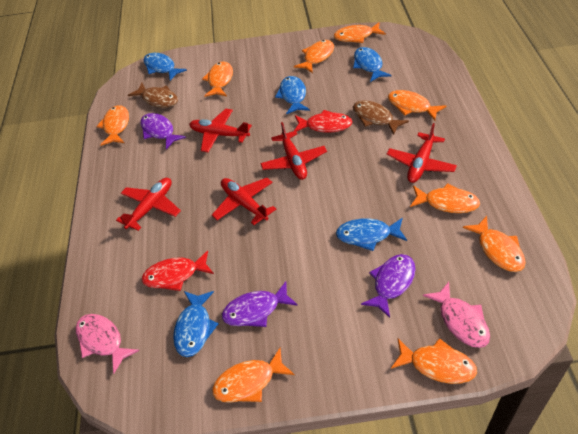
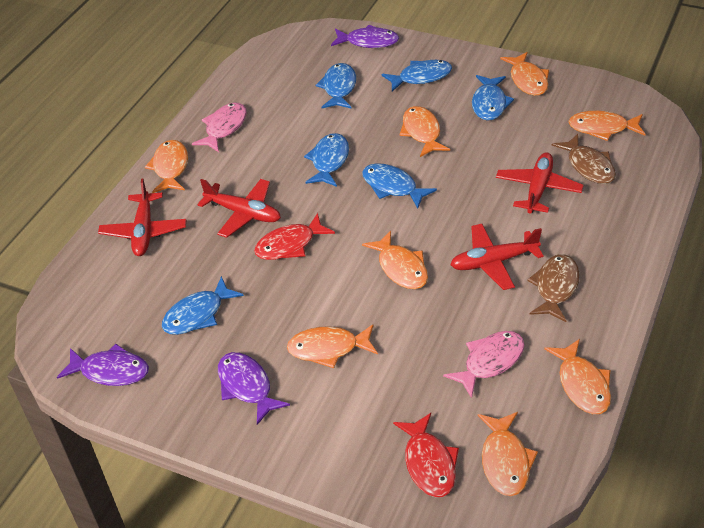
blue fish: [143,53,187,81] [173,291,219,357] [275,76,310,114] [336,218,407,251] [353,47,392,82] = 5 -> [162,276,244,335] [304,133,349,187] [315,63,356,109] [362,163,437,209] [381,60,452,91] [472,75,514,121] = 6
orange fish: [96,105,129,146] [202,61,233,97] [212,348,294,403] [294,40,334,73] [334,23,386,43] [388,90,446,120] [391,338,477,384] [410,183,480,213] [463,216,526,272] = 9 -> [145,140,188,193] [287,324,378,368] [362,231,428,289] [399,106,450,157] [478,412,538,496] [500,52,549,96] [544,339,611,414] [568,111,645,141] = 8
red plane: [116,178,181,231] [189,109,252,152] [212,178,276,225] [260,122,327,180] [387,123,457,183] = 5 -> [98,178,186,256] [197,179,281,238] [450,224,544,290] [496,152,584,213] = 4

